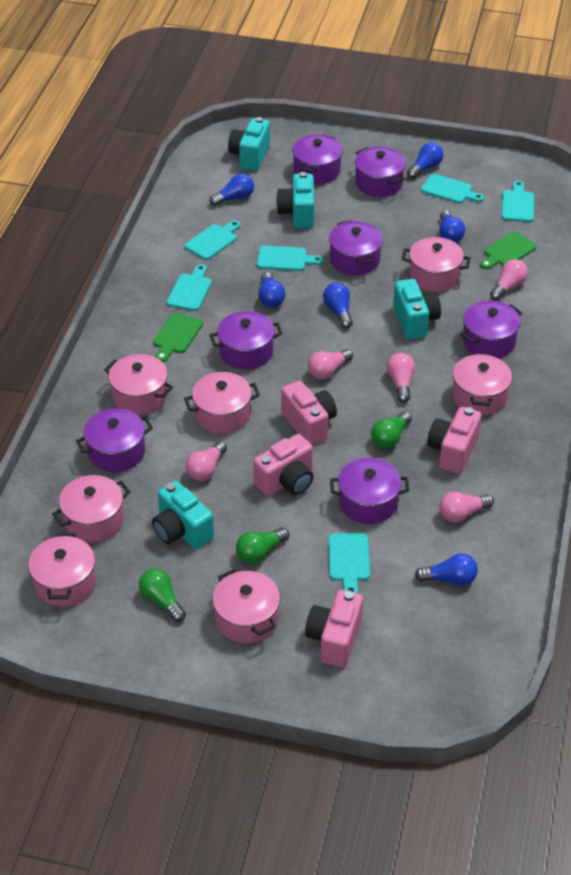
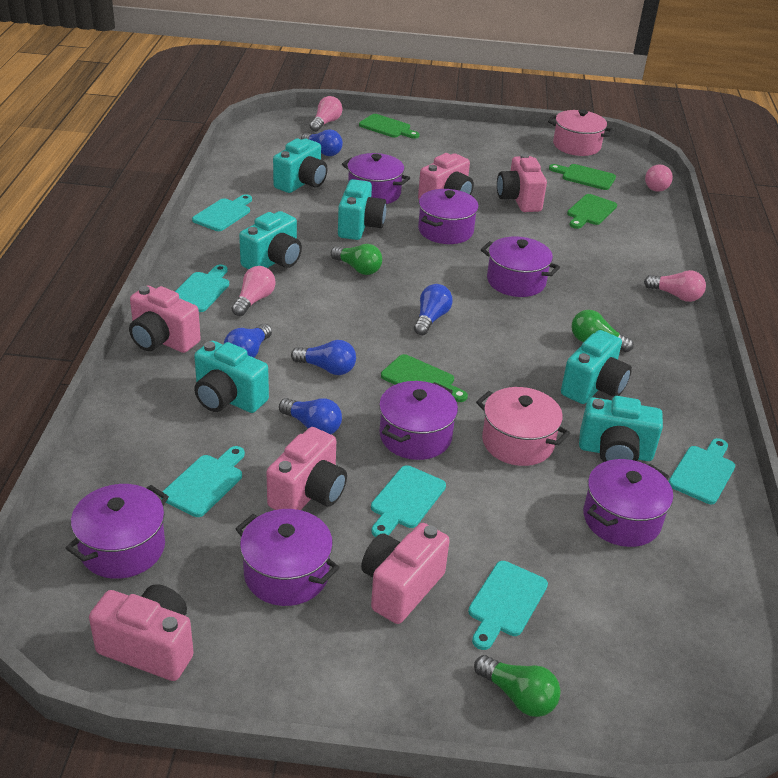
blue light bulb: [209,173,254,206] [258,272,285,307] [323,283,353,329] [407,142,444,179] [415,553,478,586] [439,210,465,243] = 6 -> [224,324,272,358] [279,398,342,434] [291,340,356,375] [301,129,343,156] [414,284,453,335] = 5
green cutting board: [153,313,203,362] [480,231,537,269] = 2 -> [359,114,419,139] [381,354,468,402] [549,164,616,190] [567,194,617,229] = 4
pink camera: [253,434,314,496] [281,381,337,446] [305,590,363,668] [427,407,482,474] = 4 -> [89,584,194,681] [129,286,201,353] [267,427,347,510] [361,523,450,624] [418,153,474,199] [497,154,547,212] = 6
pink light bulb: [186,441,227,481] [308,349,353,379] [387,353,415,403] [439,492,494,523] [490,259,528,301] = 5 -> [232,266,276,316] [310,96,342,132] [644,270,706,302] [645,164,673,192] = 4
pink pot: [28,533,96,607] [52,475,131,542] [104,354,173,415] [184,372,260,434] [212,569,280,643] [402,237,471,292] [452,352,512,415] = 7 -> [476,387,570,466] [548,109,613,156] = 2
turquoise camera: [152,481,214,549] [228,117,270,171] [276,172,314,228] [393,279,441,340] = 4 -> [194,341,269,413] [239,211,302,269] [273,138,328,193] [338,179,386,240] [561,330,632,404] [579,396,663,462] = 6

